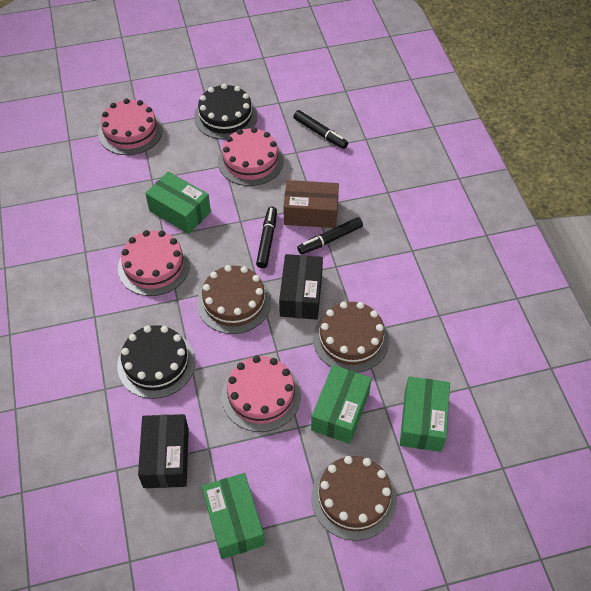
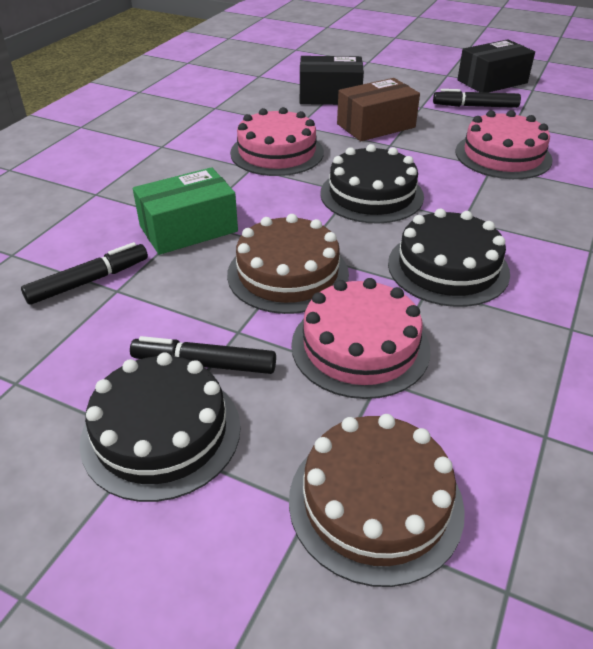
black cake: [117,325,195,399] [194,84,258,140] = 2 -> [80,352,241,502] [320,144,424,224] [388,209,510,307] = 3
brown cake: [197,265,271,334] [311,456,397,541] [313,302,389,373] = 3 -> [227,214,349,314] [289,414,465,587] = 2
green box: [145,172,211,234] [202,473,265,559] [311,365,372,444] [400,377,450,452] = 4 -> [133,167,238,255] = 1
pink cake: [98,98,163,155] [118,230,190,296] [218,127,284,186] [221,356,301,432] = 4 -> [230,107,324,176] [291,278,430,399] [455,110,553,179] = 3

